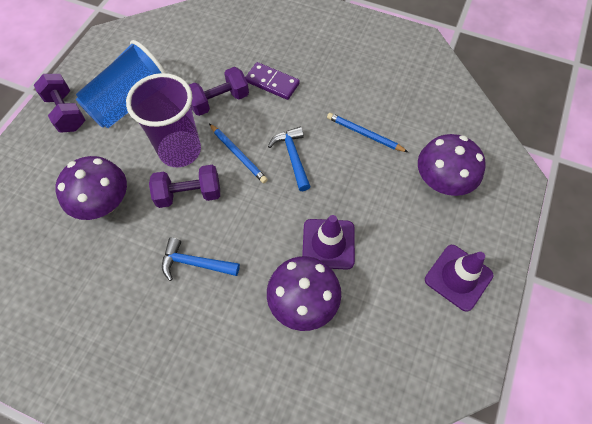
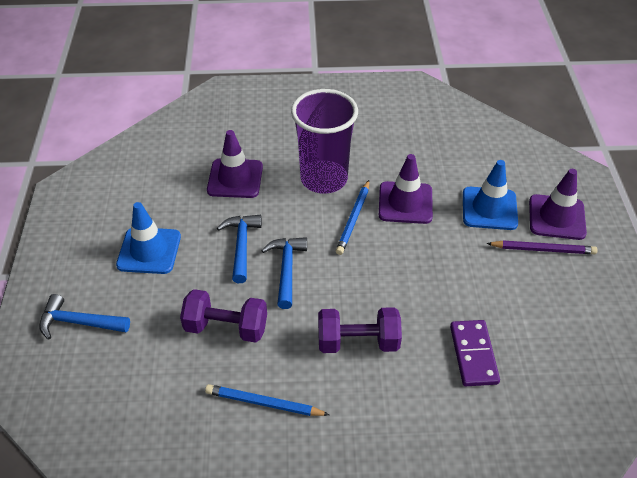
blue cup: [76,40,166,128] = 1 -> none = 0
blue hammer: [162,237,240,281] [268,127,311,191] = 2 -> [39,294,130,340] [217,215,262,283] [261,237,307,309] = 3
blue traffic cone: none = 0 -> [116,202,181,274] [463,160,518,230] = 2
purple dumbbell: [34,74,85,133] [149,165,220,208] [189,67,249,116] = 3 -> [180,289,267,343] [318,307,402,353] = 2
purple mushroom: [55,156,127,220] [267,256,341,331] [418,134,486,196] = 3 -> none = 0
purple pencil: none = 0 -> [486,240,598,254] = 1
purple traffic cone: [302,215,355,270] [425,245,493,312] = 2 -> [207,130,263,198] [379,154,433,224] [529,169,587,240] = 3

